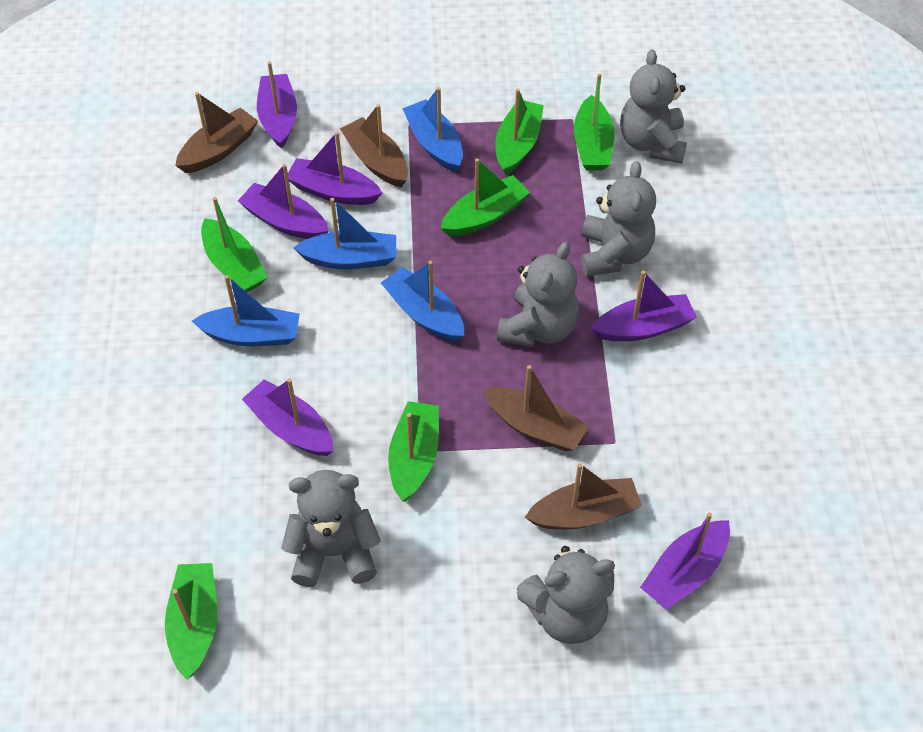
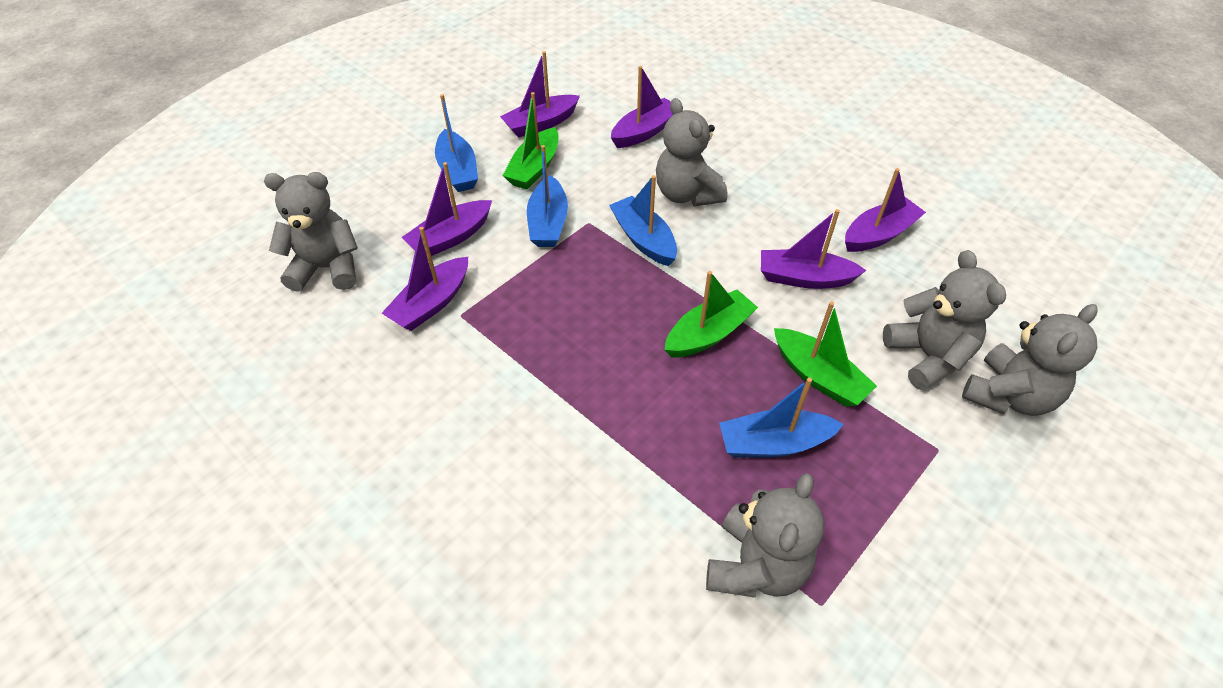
brown boat: [175,92,258,173] [340,104,408,188] [483,365,589,451] [525,463,642,530] = 4 -> none = 0
green boat: [165,563,217,679] [201,197,268,292] [388,401,439,501] [441,158,530,236] [495,88,544,175] [574,73,614,170] = 6 -> [503,92,559,189] [664,271,758,358] [774,301,877,407] = 3

